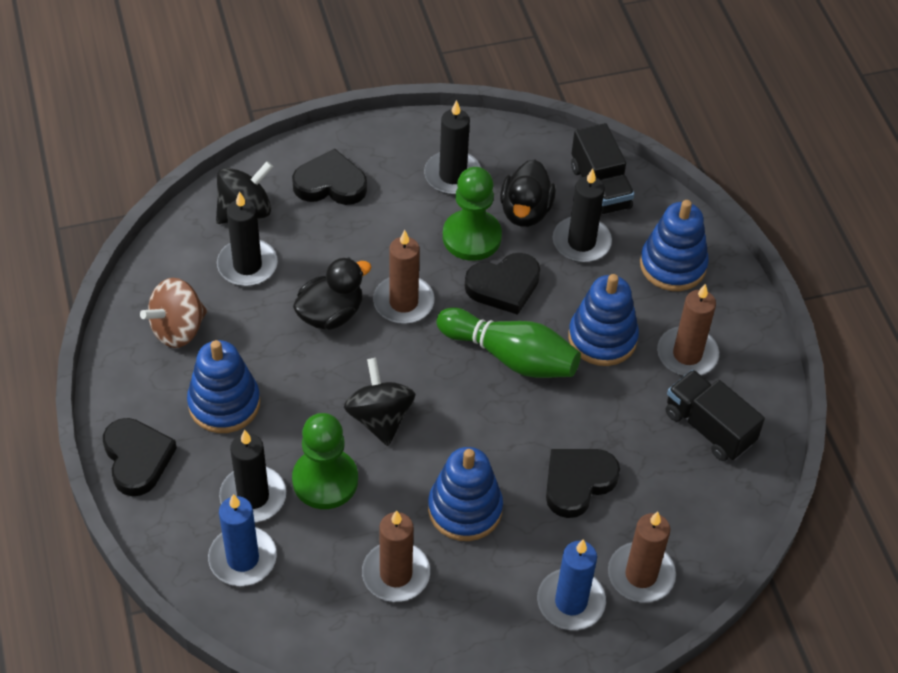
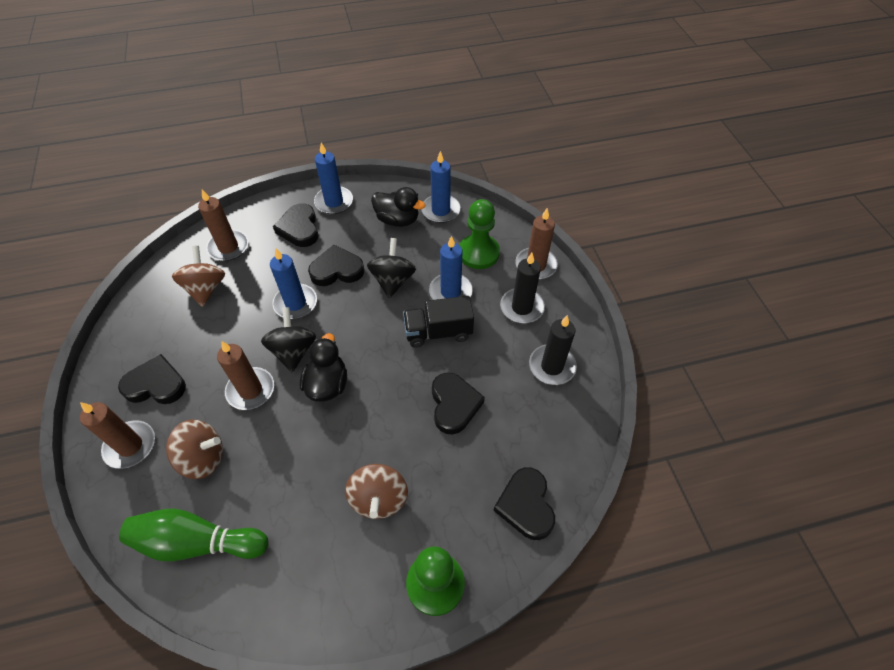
black candle: [217,191,278,286] [219,430,286,522] [424,100,481,195] [553,169,612,263] = 4 -> [500,253,545,323] [529,315,577,385] = 2
black heart: [103,418,177,496] [292,149,367,205] [465,253,540,315] [546,449,620,518] = 4 -> [118,354,186,404] [273,203,319,247] [308,245,364,286] [432,373,485,434] [493,467,555,540] = 5
black truck: [571,123,634,214] [666,370,765,461] = 2 -> [403,296,474,348] = 1
blue candle: [208,494,277,586] [537,540,606,630] = 2 -> [270,248,317,319] [314,143,353,214] [421,151,461,223] [429,236,473,300] = 4
blue stacking toy: [187,340,260,433] [428,447,503,541] [569,274,639,366] [640,200,709,291] = 4 -> none = 0
brown spinning top: [140,278,207,348] = 1 -> [166,420,223,479] [172,246,225,307] [345,464,408,519] = 3

